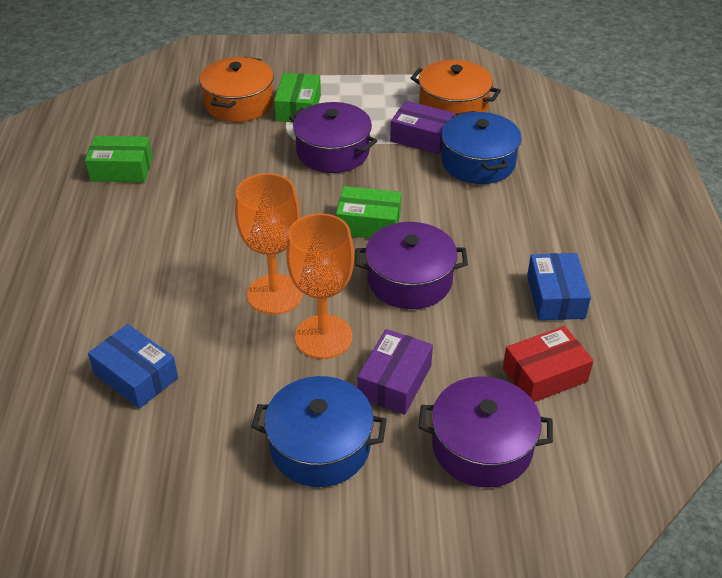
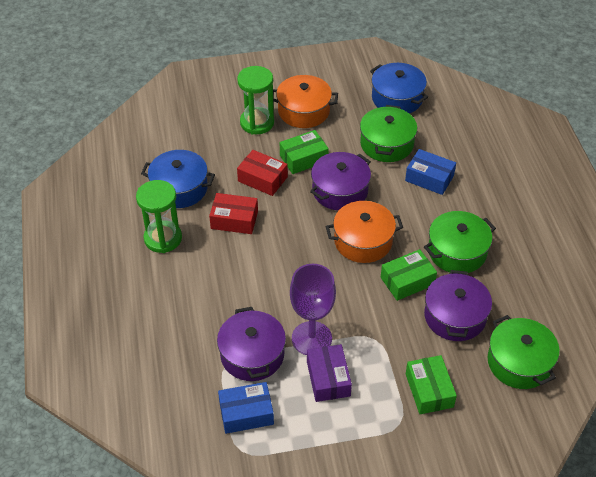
green hourglass: none = 0 -> [136,180,182,253] [237,66,274,134] = 2
green pot: none = 0 -> [360,105,417,162] [424,211,496,273] [487,315,560,389] = 3
orange goblet: [235,173,303,315] [286,213,354,359] = 2 -> none = 0
purple box: [357,329,433,415] [390,101,455,154] = 2 -> [307,344,352,402] = 1
purple goblet: none = 0 -> [290,264,336,355] = 1
red box: [503,326,594,402] = 1 -> [209,193,258,234] [237,150,288,196] = 2

